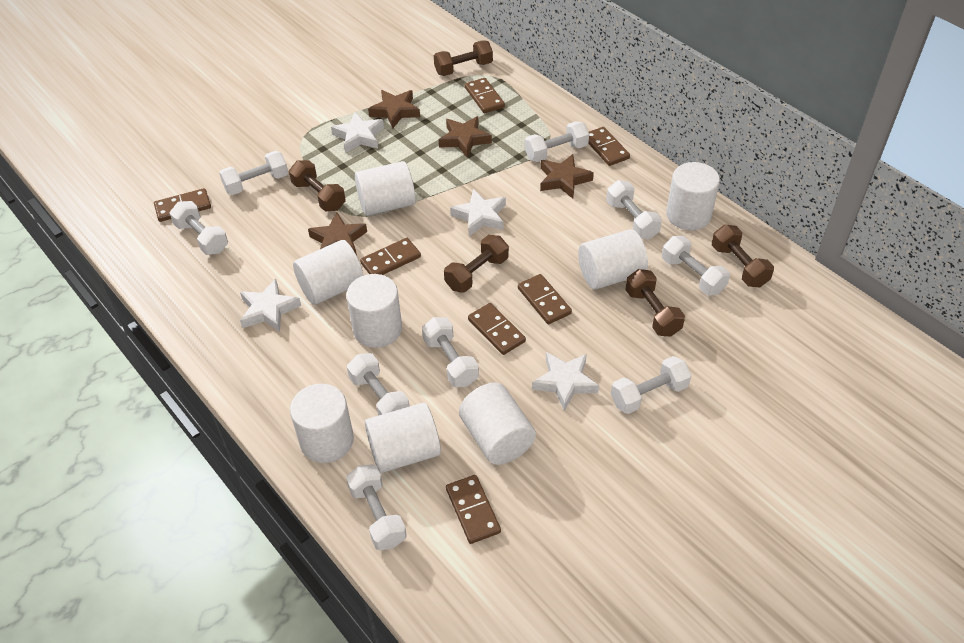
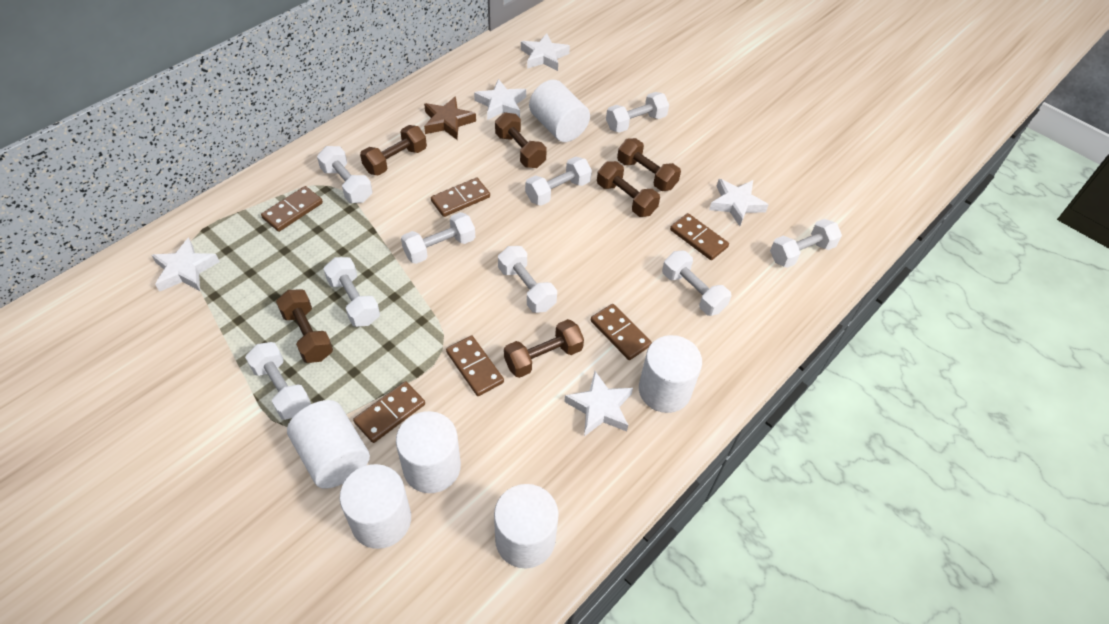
brown domino: [154,188,211,222] [360,238,421,275] [446,475,501,544] [465,78,505,113] [468,303,526,355] [518,274,572,324] [588,127,630,166] = 7 -> [261,186,323,232] [353,381,425,443] [431,178,490,217] [446,335,504,396] [591,304,652,360] [670,213,729,260] = 6
brown dumbbell: [289,160,346,211] [434,40,493,76] [444,235,509,293] [625,269,685,336] [712,224,774,287] = 5 -> [276,289,333,363] [360,125,427,176] [495,112,547,168] [504,319,584,378] [597,161,660,217] [617,138,681,191] = 6
brown star: [308,212,367,255] [368,90,420,128] [439,116,492,158] [540,154,594,199] = 4 -> [424,96,476,140] = 1
white cylinder: [290,384,354,463] [293,240,364,305] [346,274,402,348] [355,161,416,216] [365,403,441,473] [459,383,536,465] [578,229,648,289] [666,162,720,230] = 8 -> [287,400,370,489] [340,464,411,549] [396,411,461,493] [494,484,559,569] [529,80,590,142] [639,335,702,413] = 6
white star: [240,279,301,332] [331,112,384,153] [450,189,506,236] [532,352,599,411] = 4 -> [152,237,220,292] [474,79,526,120] [521,33,570,71] [564,371,633,436] [709,179,768,226] = 5

